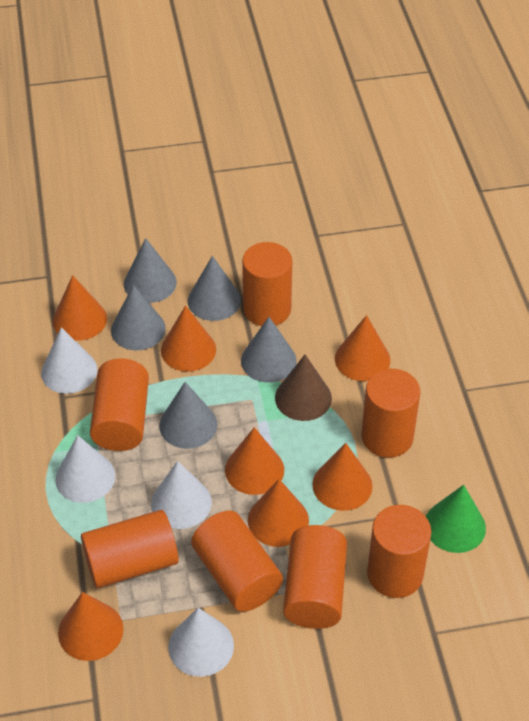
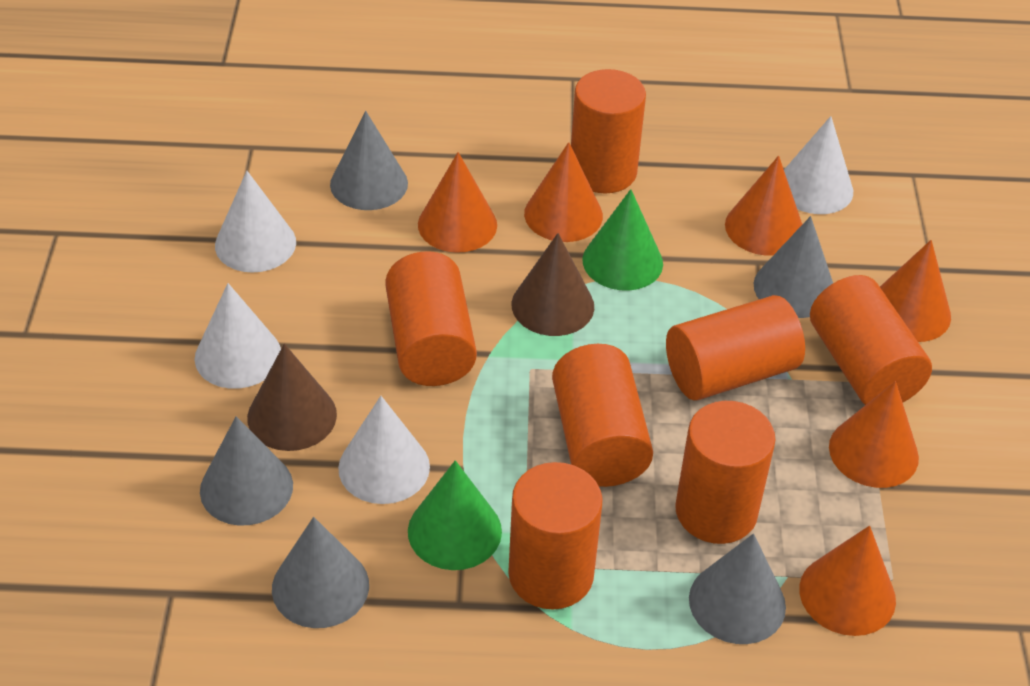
brown cone: [275,355,332,421] = 1 -> [247,344,337,451] [512,233,594,336] = 2
green cone: [426,485,486,553] = 1 -> [408,460,502,570] [583,189,663,291] = 2
orange cone: [53,275,107,341] [58,592,123,661] [161,306,216,372] [225,427,284,495] [248,479,309,547] [312,443,373,511] [335,315,390,381] = 7 -> [418,152,497,253] [524,142,603,242] [725,156,802,256] [799,526,896,636] [829,381,919,488] [880,240,951,342] = 6

